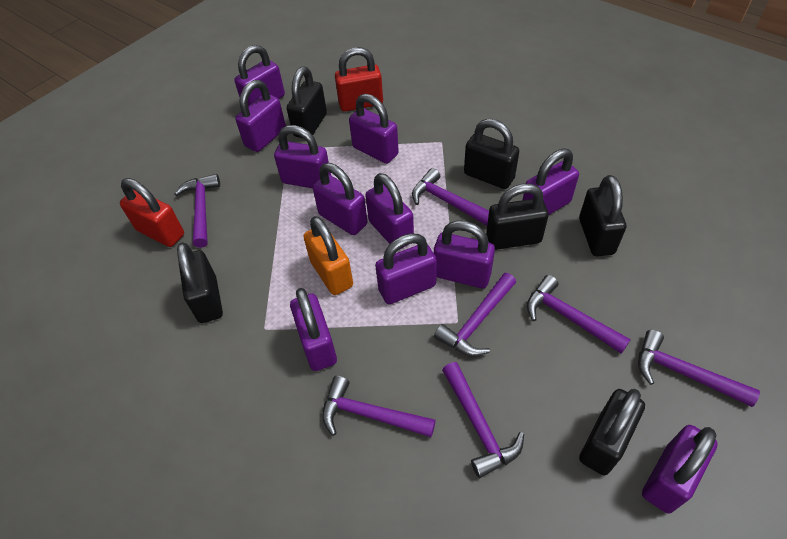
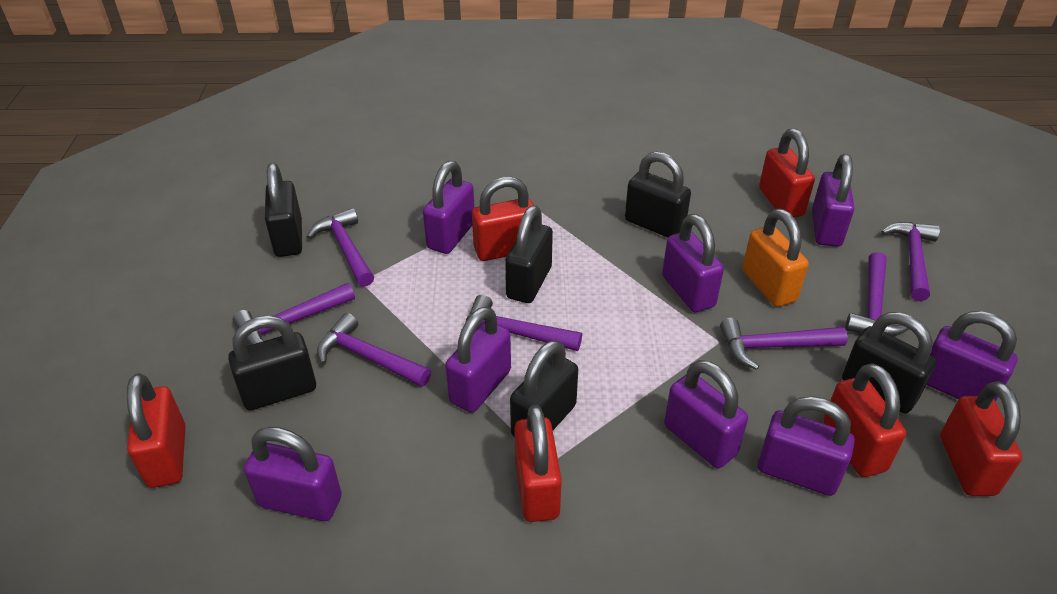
purple padlock: [234,45,285,106] [235,80,286,152] [274,125,331,188] [290,288,337,371] [313,163,368,235] [349,94,399,164] [365,173,414,250] [375,233,437,304] [434,220,495,288] [523,149,579,215] [642,425,718,513] = 11 -> [244,426,342,521] [423,161,475,254] [445,306,511,413] [662,214,724,312] [664,360,748,468] [758,396,855,496] [812,154,855,247] [926,311,1017,402] = 8
red padlock: [120,178,184,247] [335,47,383,111] = 2 -> [127,373,186,488] [472,177,533,261] [514,405,562,522] [759,128,815,217] [824,363,906,477] [940,382,1022,496] = 6

